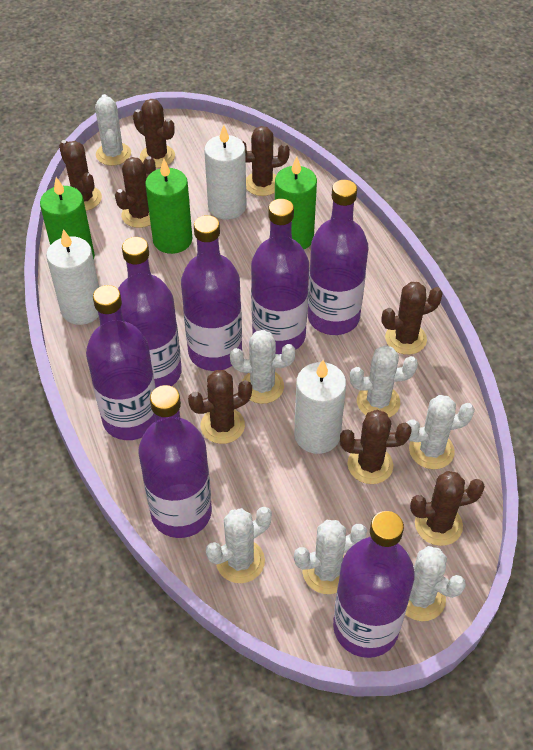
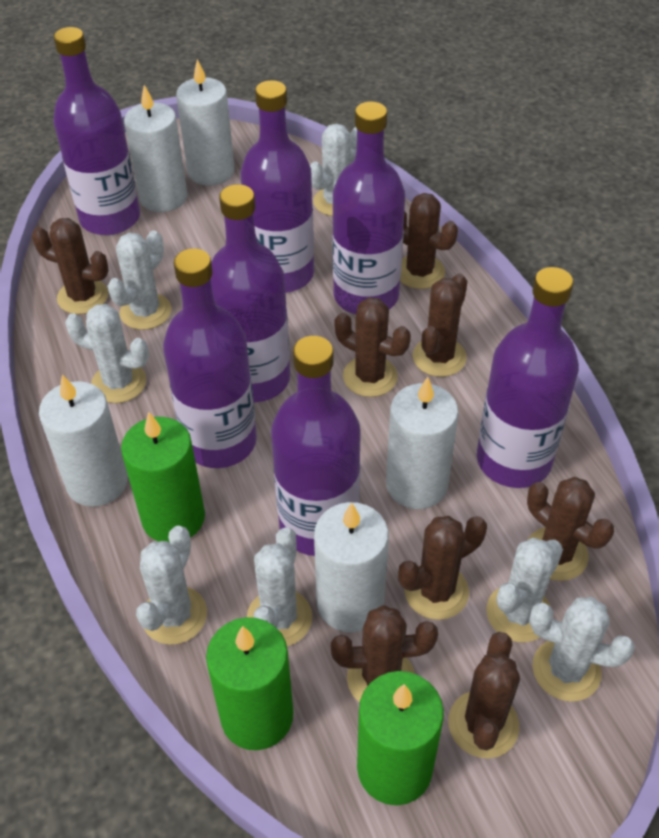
white candle: [46,229,99,325] [204,125,247,220] [294,360,346,454] = 3 -> [39,375,128,507] [124,85,188,212] [176,59,234,186] [314,502,389,632] [386,377,459,509] = 5

